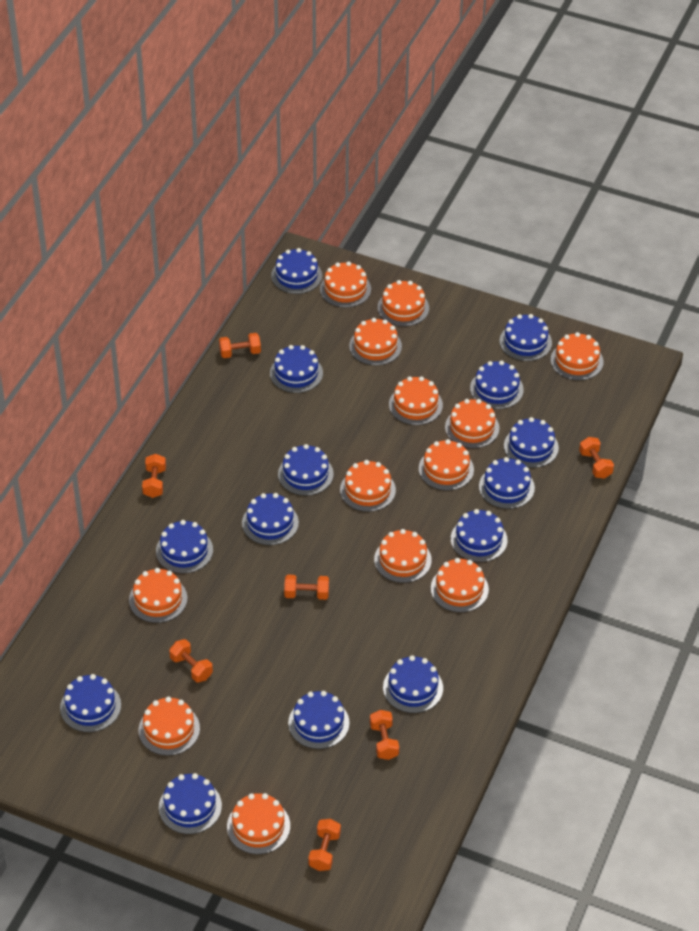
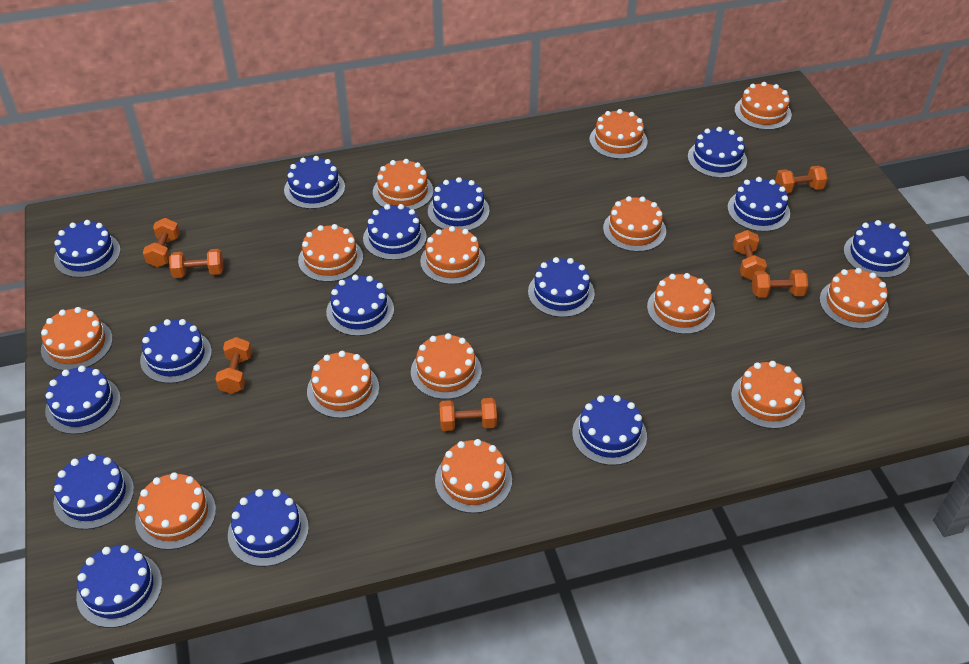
blue cake: [60,674,121,732] [156,520,213,573] [159,773,222,834] [242,493,299,545] [270,345,323,393] [271,248,322,294] [278,444,334,496] [288,691,350,749] [383,655,443,713] [451,509,508,562] [470,361,524,409] [479,457,535,509] [499,314,552,361] [504,417,559,468] = 14 -> [45,366,121,434] [53,454,134,530] [54,220,121,278] [76,545,162,628] [140,319,212,384] [228,489,309,567] [284,156,345,209] [326,275,394,336] [363,204,427,260] [428,177,490,231] [528,257,595,317] [572,395,647,465] [688,127,747,178] [727,177,790,232] [844,220,910,278] = 15
orange cake: [129,568,187,623] [139,697,200,756] [227,793,290,854] [320,261,371,308] [340,460,396,512] [349,318,402,365] [374,529,432,583] [378,280,429,326] [389,376,443,425] [419,439,474,490] [431,558,489,612] [445,399,499,448] [551,332,603,380] = 13 -> [41,307,113,371] [135,472,216,550] [298,224,363,282] [307,351,379,418] [373,159,434,210] [411,333,482,399] [420,226,485,284] [435,439,512,513] [589,109,648,159] [603,196,666,252] [647,273,715,334] [731,361,805,429] [734,82,792,130] [820,268,889,329] = 14

